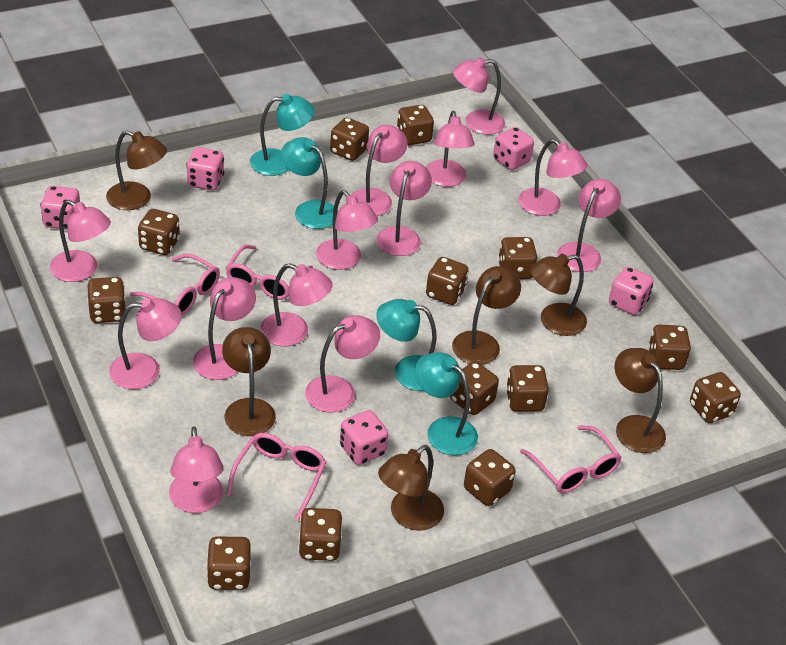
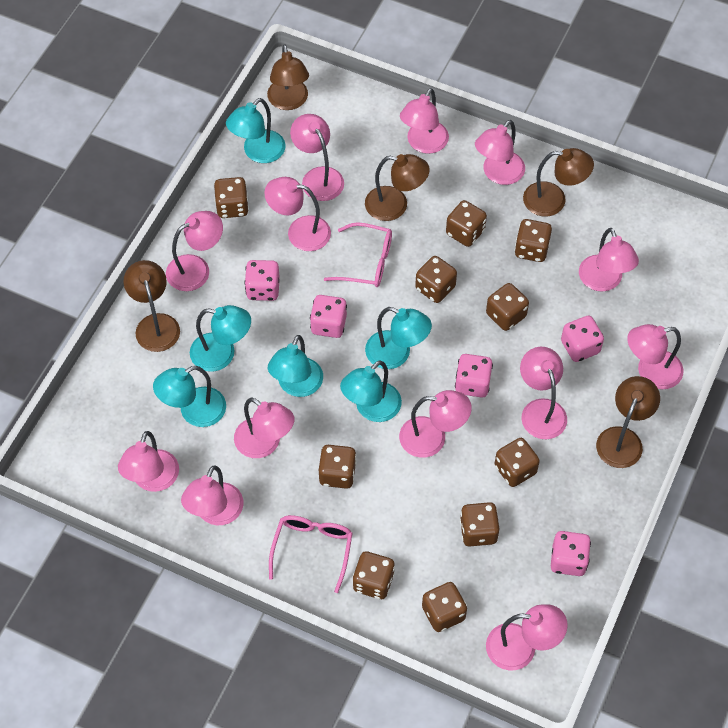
brown dice: [87,277,126,323] [138,209,180,255] [206,537,251,590] [298,508,342,561] [330,117,369,161] [397,105,434,145] [426,257,469,305] [450,362,499,415] [464,449,516,506] [498,237,537,279] [506,365,549,412] [648,324,691,370] [690,372,741,423] = 13 -> [214,177,249,218] [319,445,357,489] [353,551,395,599] [415,256,457,303] [422,582,467,632] [446,200,487,247] [460,502,499,547] [486,283,529,331] [495,438,540,487] [514,219,552,262] = 10
brown lamp: [106,130,167,210] [222,327,276,436] [378,445,444,531] [452,266,521,365] [530,254,587,336] [615,348,666,453] = 6 -> [124,260,180,352] [267,44,309,110] [365,154,430,221] [523,148,594,216] [596,376,660,468] = 5
pink glasses: [130,254,220,316] [226,245,313,300] [226,433,327,521] [520,425,622,493] = 4 -> [269,515,353,593] [324,222,392,287] = 2
turquoise lamp: [250,94,315,176] [281,137,338,229] [376,299,437,391] [415,352,478,455] = 4 -> [153,366,226,427] [190,305,251,372] [226,98,286,163] [268,335,323,397] [340,360,402,422] [365,307,432,369] = 6

